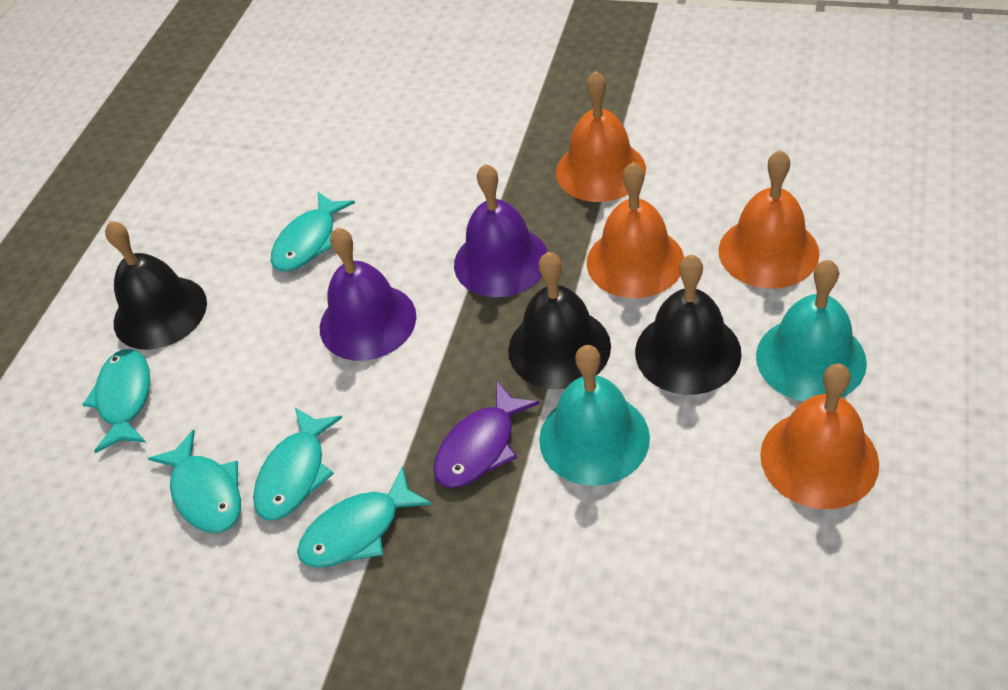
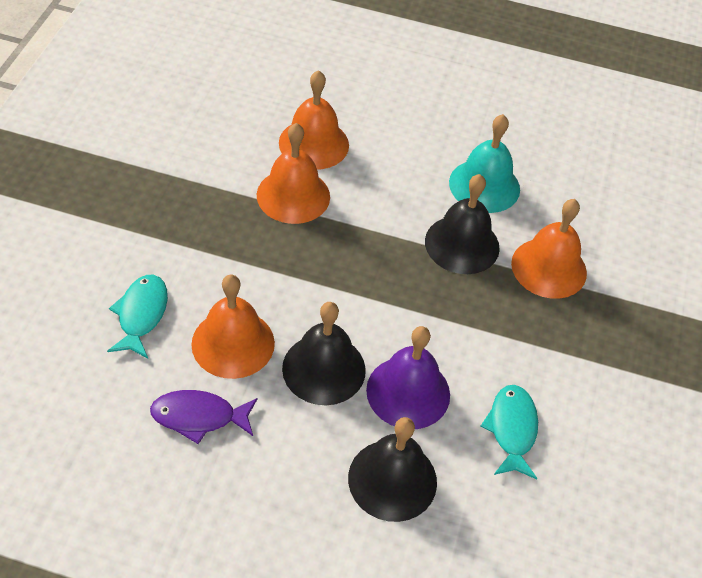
purple bell: [320,228,417,361] [454,164,548,297] = 2 -> [366,326,450,429] = 1
turquoise bell: [539,345,650,486] [756,260,867,401] = 2 -> [449,114,520,213] = 1
turquoise fish: [82,349,150,453] [148,429,241,533] [253,408,343,520] [271,192,355,271] [297,466,432,568] = 5 -> [107,275,168,358] [480,385,538,479] = 2

